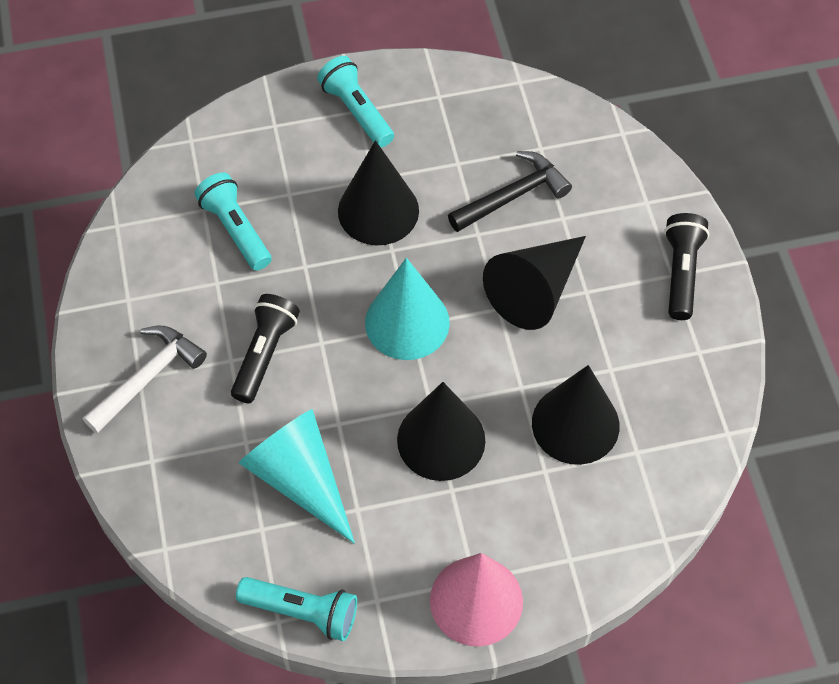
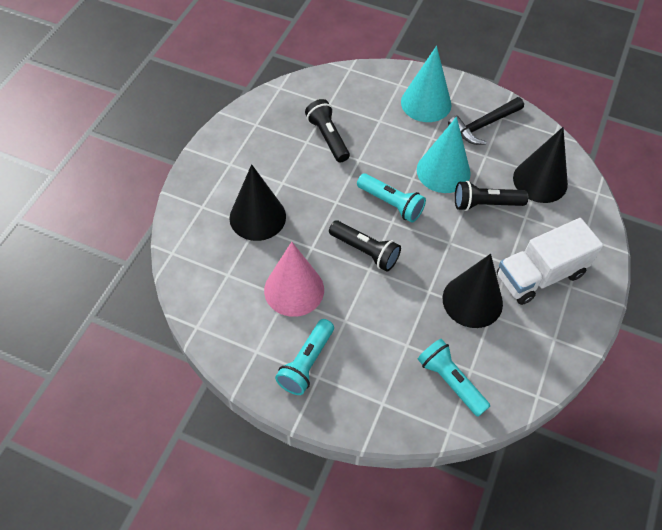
black cone: [338,140,419,245] [397,382,486,481] [483,236,586,330] [532,365,619,465] = 4 -> [229,164,286,241] [443,254,503,328] [513,127,568,203] = 3
black flashlight: [231,294,300,403] [664,213,709,320] = 2 -> [305,99,350,163] [329,221,401,272] [455,181,528,211] = 3
white hammer: [83,326,207,434] = 1 -> none = 0
white truck: none = 0 -> [497,218,603,305] = 1

